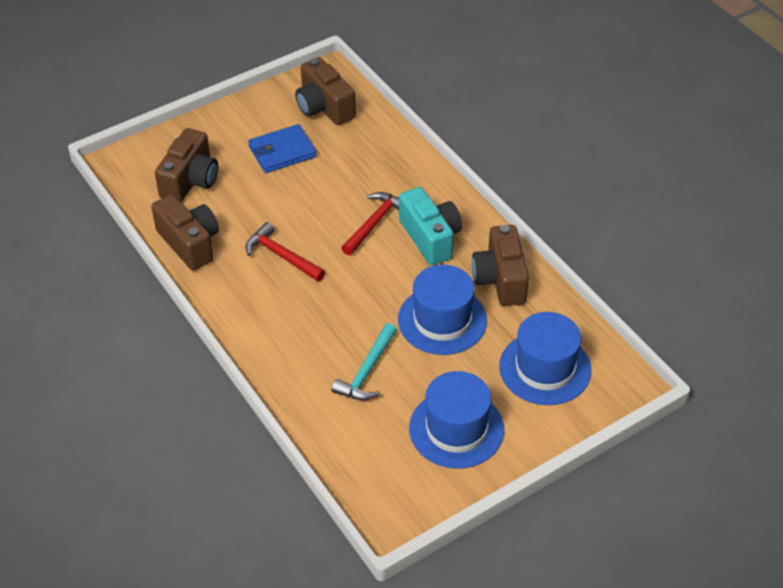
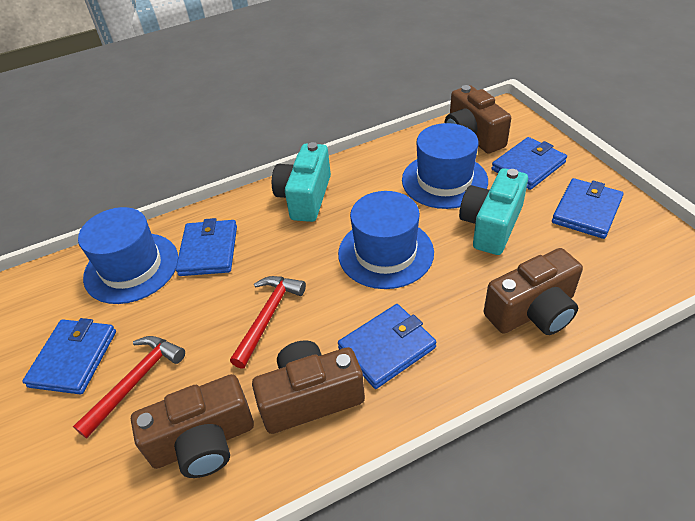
blue wallet: [248,124,317,173] = 1 -> [22,318,116,395] [176,218,237,276] [338,304,436,389] [492,137,567,190] [552,178,624,239] = 5
turquoise camera: [399,187,462,265] = 1 -> [272,142,331,222] [459,168,528,255] = 2
turquoise hammer: [331,323,397,401] = 1 -> none = 0

